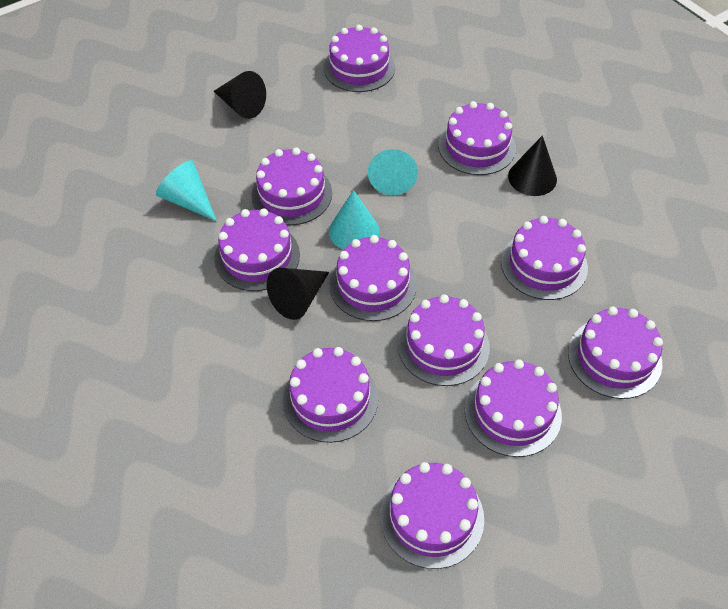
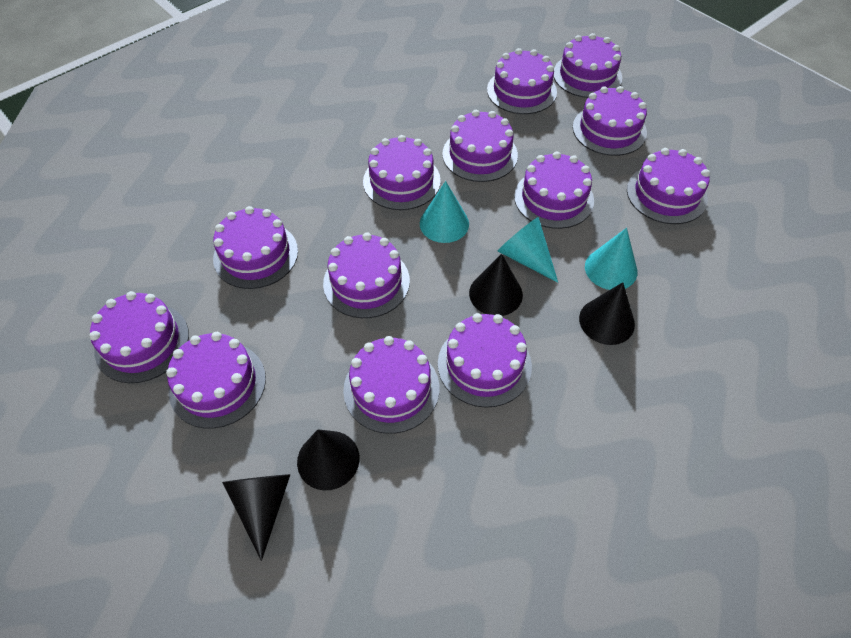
black cone: [214,71,266,119] [267,268,329,320] [508,135,557,196] = 3 -> [222,474,291,561] [297,429,359,490] [469,254,523,316] [579,282,635,345] = 4
purple cake: [214,208,300,291] [251,148,332,225] [283,347,378,443] [324,25,395,92] [329,235,417,321] [380,462,484,569] [398,294,490,386] [438,101,516,175] [465,359,562,457] [501,216,588,300] [568,306,663,399] = 11 -> [89,291,189,383] [166,332,266,428] [213,206,298,289] [323,232,410,318] [343,336,439,434] [363,135,441,210] [438,313,532,408] [442,110,518,182] [487,48,557,114] [514,151,594,229] [553,33,622,98] [573,86,647,156] [627,148,710,224] = 13

